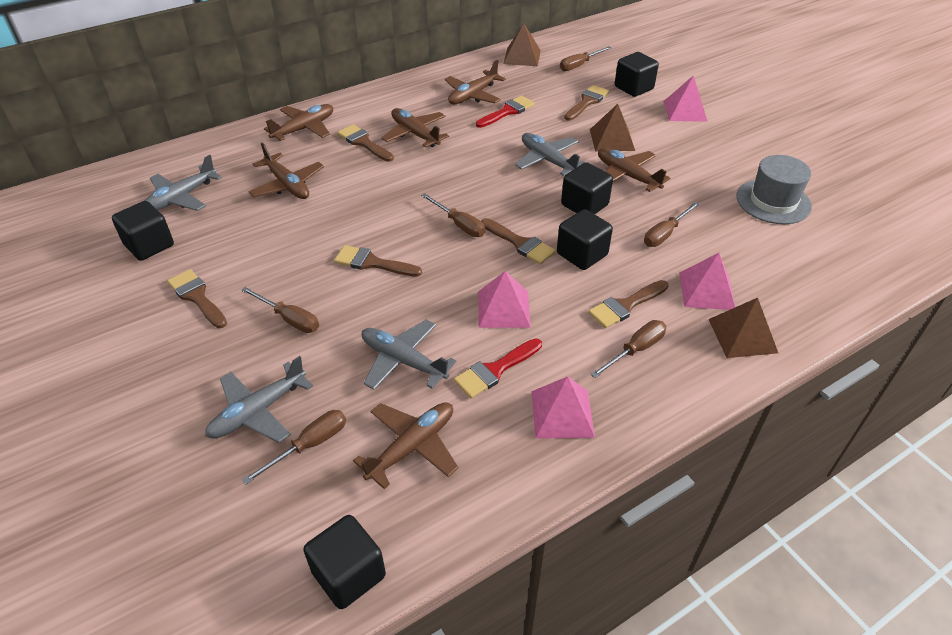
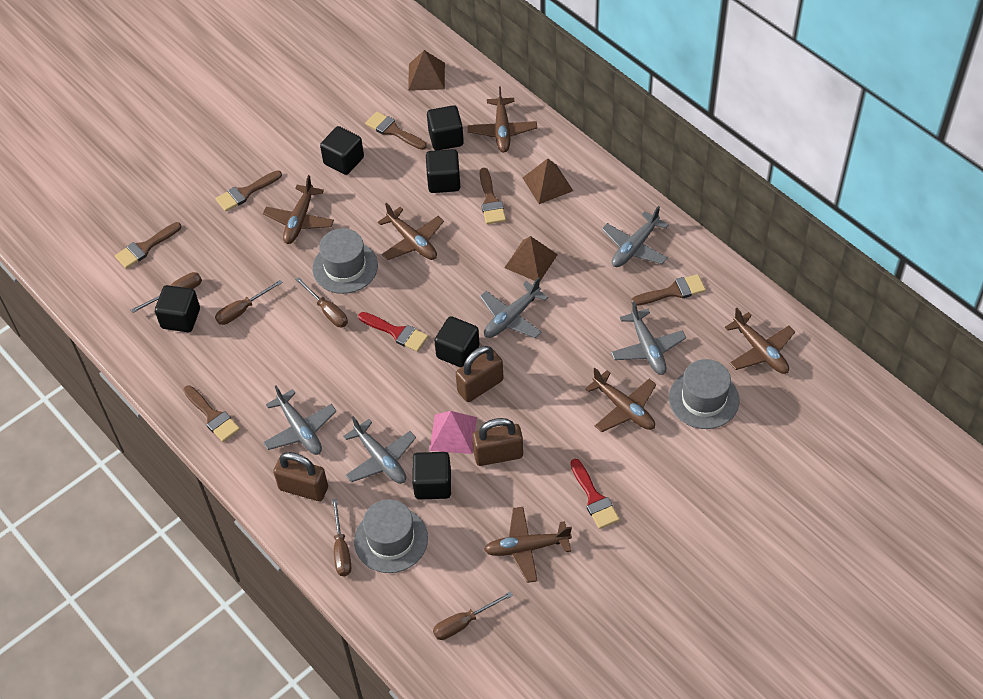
black cube: [112,201,174,261] [303,515,386,609] [557,209,613,270] [561,162,613,214] [615,52,659,97] = 5 -> [155,285,200,332] [320,126,364,175] [412,452,451,500] [426,149,460,193] [427,105,464,150] [434,316,480,368] = 6
brown padlock: none = 0 -> [273,452,328,501] [456,346,503,402] [472,418,523,466] = 3
brown screwdriver: [241,287,319,333] [242,410,346,485] [421,193,486,237] [560,46,611,71] [590,320,666,378] [644,202,700,247] = 6 -> [131,272,202,313] [215,280,283,325] [295,277,348,327] [332,499,351,576] [433,591,513,640] = 5
grey hat: [736,155,812,224] = 1 -> [312,228,378,294] [354,499,428,573] [669,359,739,429] = 3
grey plane: [144,155,222,211] [205,356,313,443] [362,319,456,390] [515,133,586,176] = 4 -> [263,386,336,455] [343,416,416,484] [480,277,549,338] [602,206,669,267] [611,301,686,375] = 5
pink pyramid: [478,271,531,328] [532,377,595,439] [664,75,708,122] [679,253,735,310] = 4 -> [430,411,477,454] = 1

